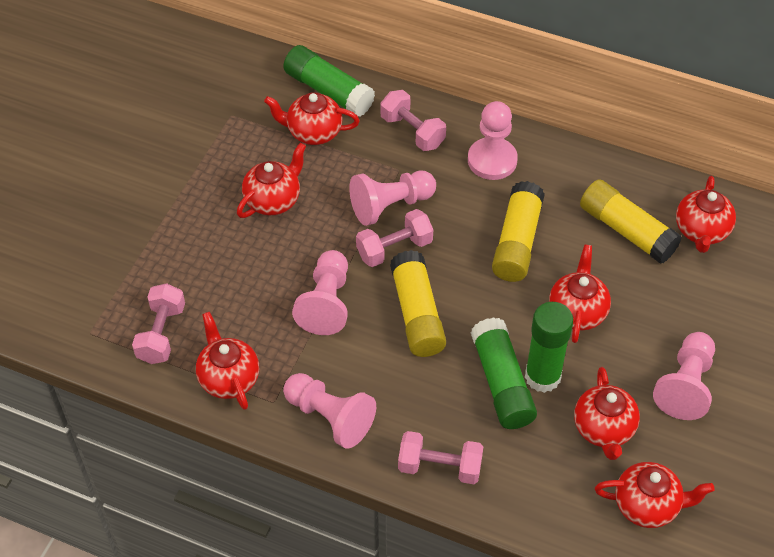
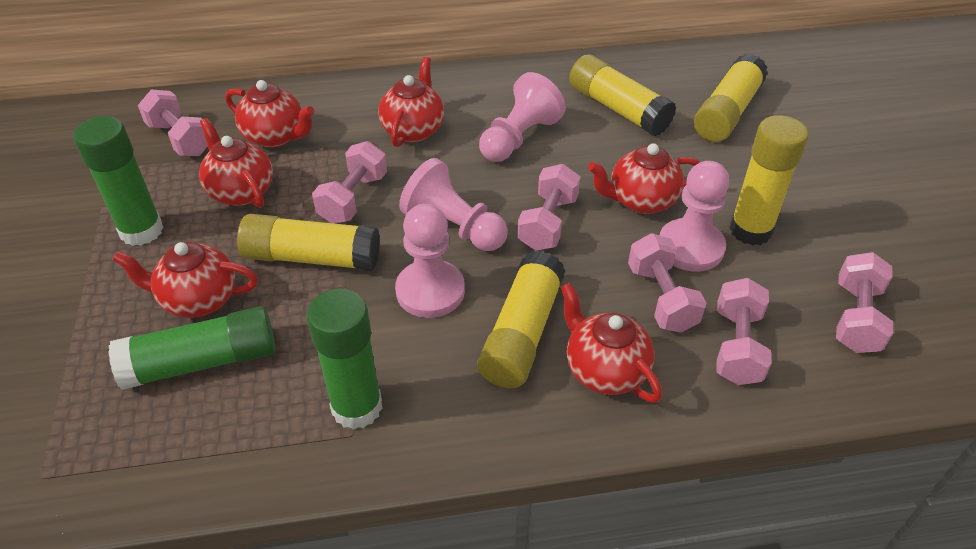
pink dumbbell: [132,283,185,364] [356,209,433,267] [380,90,446,151] [398,431,483,484] = 4 -> [138,89,208,156] [312,141,387,224] [517,164,581,250] [628,233,706,333] [716,278,772,385] [836,252,893,353] = 6
pink pawn: [283,373,376,449] [292,250,348,335] [349,170,436,226] [468,101,518,180] [653,332,715,420] = 5 -> [395,204,465,318] [399,158,508,251] [479,72,566,162] [660,161,730,272] = 4
red teapot: [196,312,259,410] [237,143,306,218] [264,92,360,145] [549,244,611,343] [574,367,640,460] [595,462,715,528] [676,176,736,253] = 7 -> [113,242,258,318] [199,118,273,208] [225,80,314,148] [378,57,444,147] [561,283,662,403] [588,143,700,214] = 6
yellow glue stick: [390,250,446,357] [492,181,545,282] [580,179,682,264] = 3 -> [237,214,380,271] [478,251,566,388] [569,54,676,136] [694,54,768,142] [729,115,808,246] = 5

